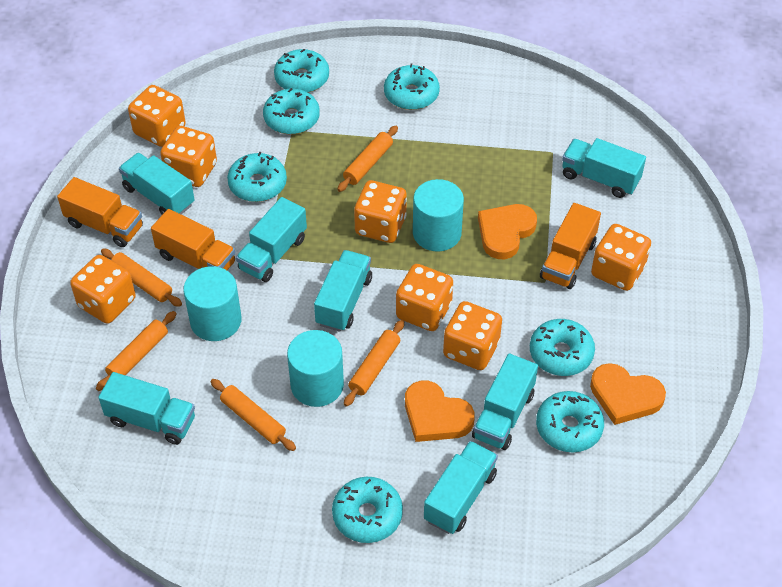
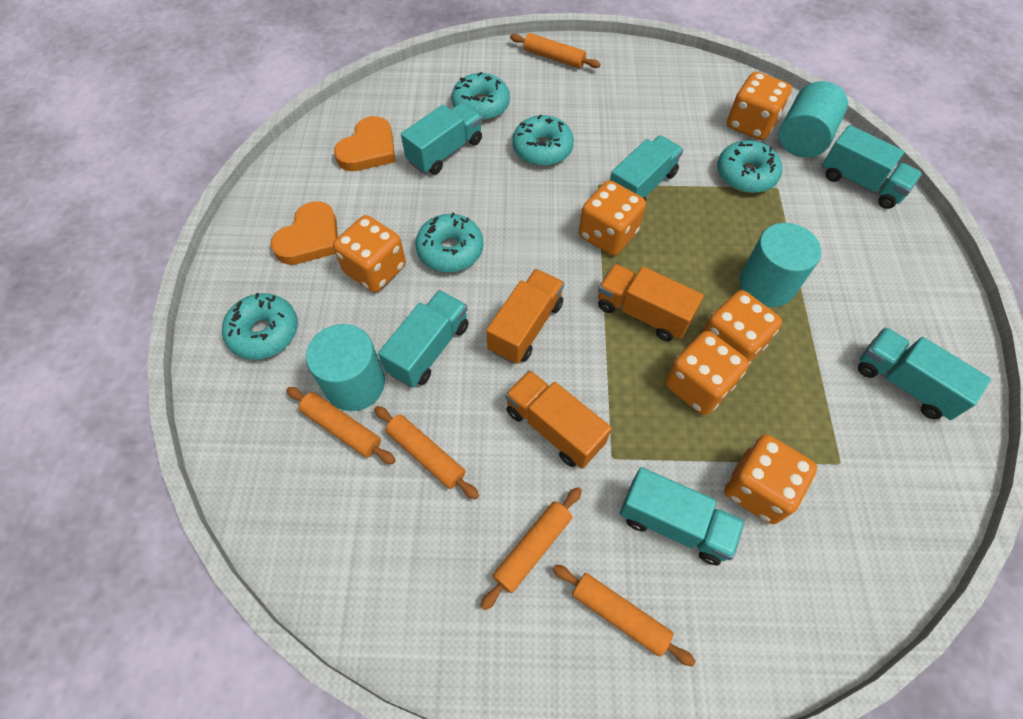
orange dice: [70,255,136,324] [128,85,186,147] [160,126,217,187] [354,180,407,243] [396,264,453,331] [443,301,502,370] [591,224,651,291] = 7 -> [333,215,406,293] [579,180,646,256] [665,331,749,415] [703,290,782,364] [724,435,817,524] [727,72,792,140] = 6
orange heart: [405,380,475,442] [478,204,537,259] [590,363,666,425] = 3 -> [270,201,338,265] [334,116,396,171] = 2
turquoise donut: [227,152,287,202] [263,88,320,134] [274,49,329,93] [332,477,403,543] [384,64,440,110] [530,319,595,376] [536,391,604,452] = 7 -> [222,293,298,360] [415,212,483,272] [451,72,510,121] [512,115,574,166] [717,140,782,193] = 5
turquoise truck: [98,372,195,445] [119,153,195,215] [236,197,307,282] [314,250,372,332] [424,441,498,534] [472,354,538,450] [562,138,646,198] = 7 -> [378,290,469,388] [401,103,482,175] [610,135,683,201] [620,467,745,565] [822,125,922,209] [858,327,991,420] = 6

